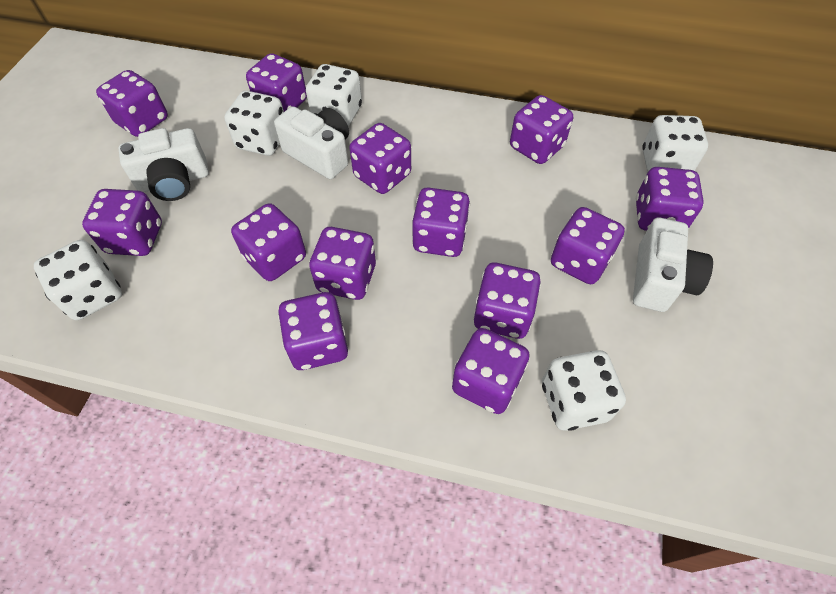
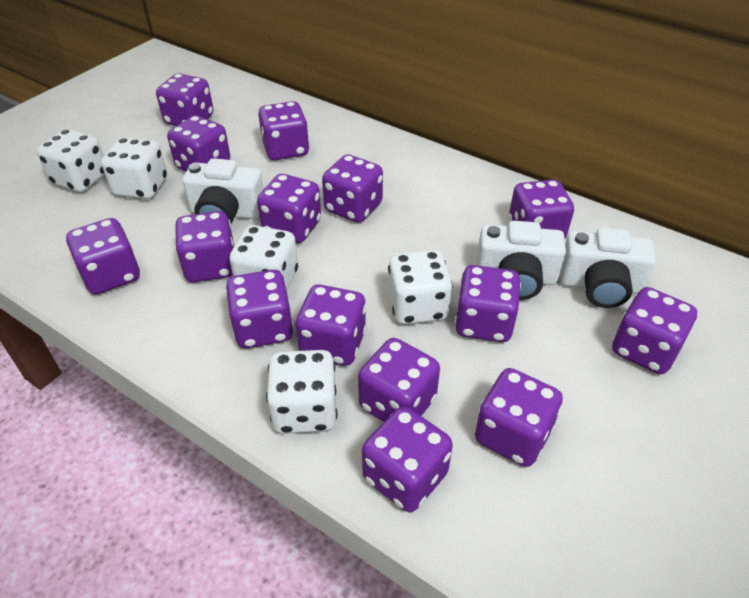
purple dice: [82,189,162,256] [96,70,168,137] [231,203,306,281] [246,53,307,112] [278,292,348,370] [309,227,376,300] [349,123,411,194] [412,187,470,257] [452,328,529,414] [473,263,541,339] [510,95,573,164] [551,207,625,284] [636,167,704,231] = 13 -> [66,218,140,295] [156,73,214,126] [167,115,230,171] [175,211,235,282] [225,270,294,348] [257,174,321,243] [258,101,309,160] [295,284,366,366] [322,154,383,223] [358,338,440,422] [362,406,453,513] [455,265,521,342] [475,368,563,467] [509,179,574,239] [612,287,697,374] = 15

